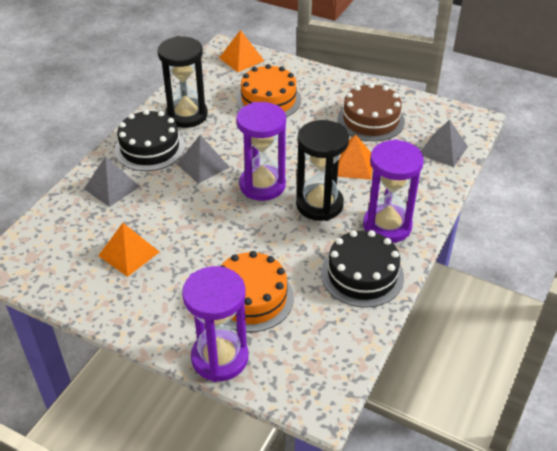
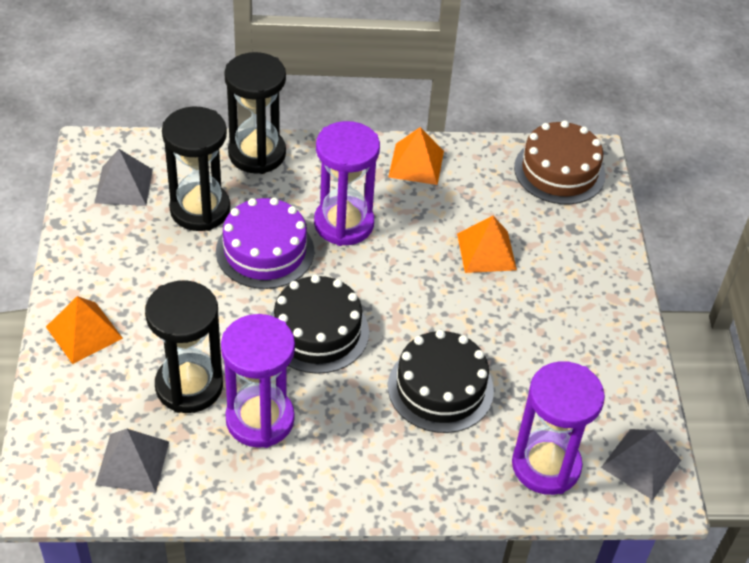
black hourglass: [158,36,208,128] [296,120,349,221] = 2 -> [145,280,223,413] [162,106,230,231] [224,52,286,174] = 3
orange cake: [220,251,294,332] [236,64,301,117] = 2 -> none = 0
purple cake: none = 0 -> [216,197,314,289] = 1

